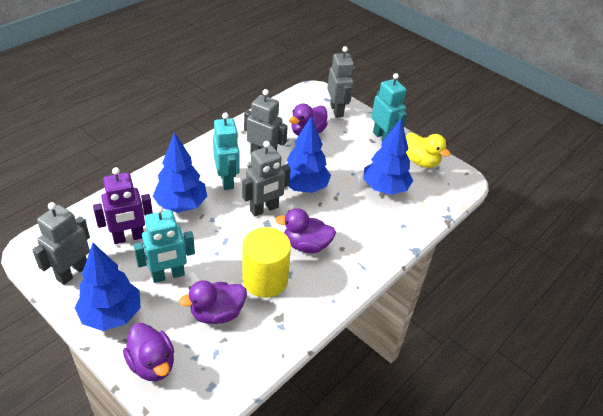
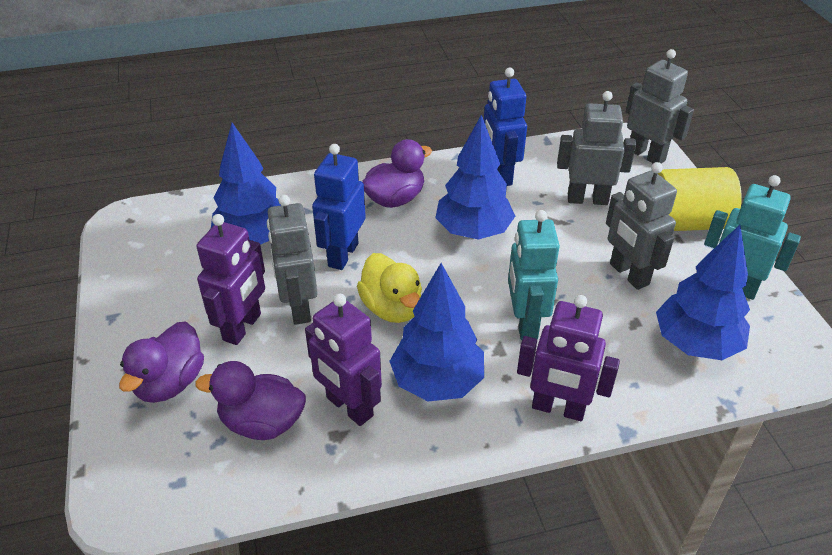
blue robot: none = 0 -> [312,144,366,270] [484,67,527,186] = 2
purple duck: [123,323,174,381] [179,280,247,324] [275,208,336,253] [289,104,328,136] = 4 -> [119,321,204,403] [195,361,306,440] [362,139,432,208] = 3
purple robot: [93,167,153,244] = 1 -> [197,214,265,345] [305,294,382,426] [517,295,620,421] = 3
turquoise robot: [134,206,195,283] [213,112,240,190] [371,73,407,141] = 3 -> [508,210,560,340] [704,175,801,300] = 2

